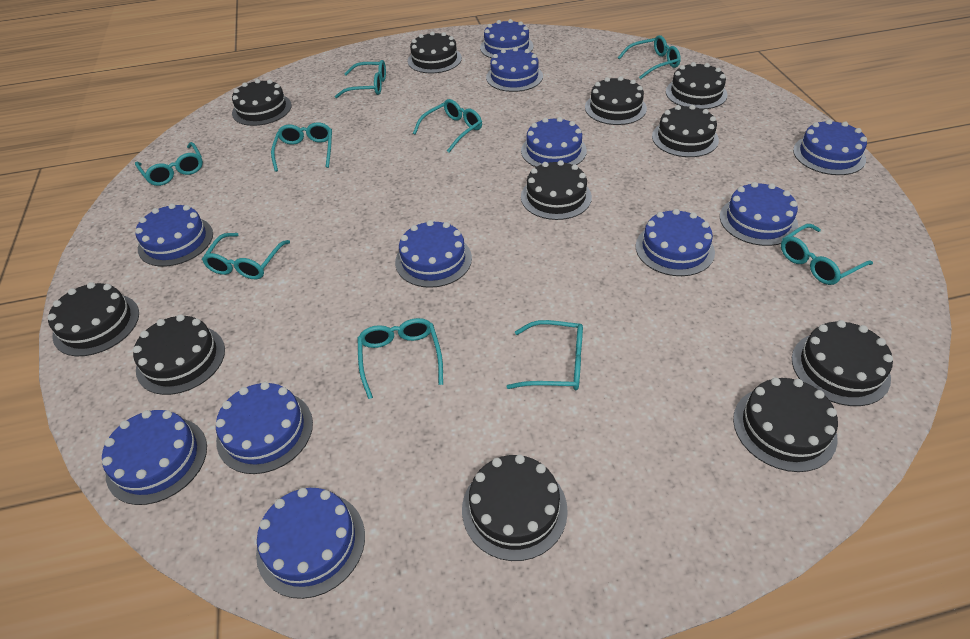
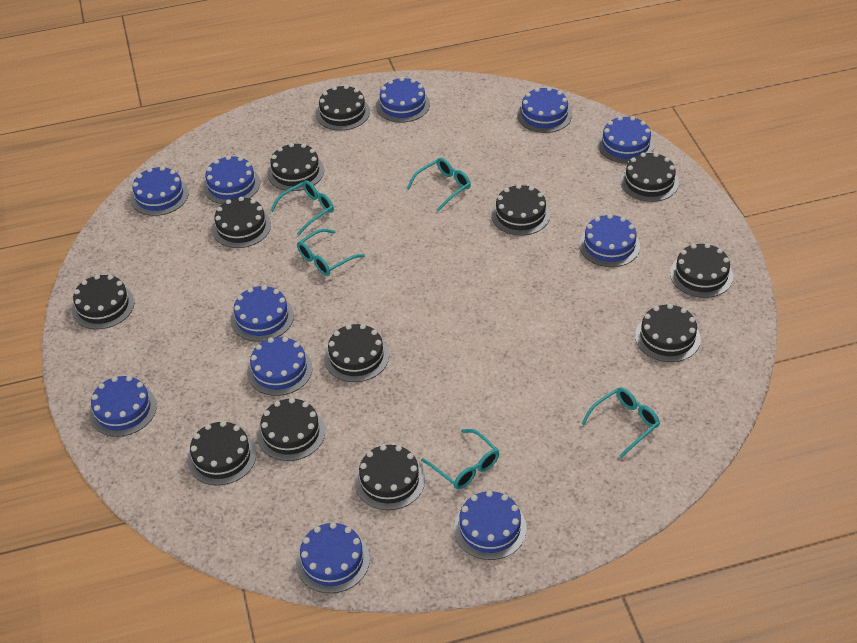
black cake: [47,282,139,356] [133,314,225,395] [232,79,292,126] [408,31,462,73] [462,454,568,561] [521,160,592,220] [585,76,647,125] [652,105,719,157] [666,62,728,109] [733,378,838,472] [792,320,893,406] = 11 -> [72,274,135,329] [187,421,257,485] [212,197,271,248] [257,398,325,461] [268,143,324,191] [316,85,370,131] [324,324,389,382] [355,444,425,510] [491,184,550,236] [620,152,679,202] [635,304,701,362] [670,243,733,298] = 12
turquoise glasses: [135,142,203,186] [202,233,290,279] [271,122,332,172] [335,60,386,98] [357,318,443,399] [413,99,482,153] [507,320,583,390] [618,35,681,79] [781,224,873,285] = 9 -> [270,180,334,235] [297,229,365,276] [406,158,471,212] [421,429,499,489] [581,387,660,458] = 5

